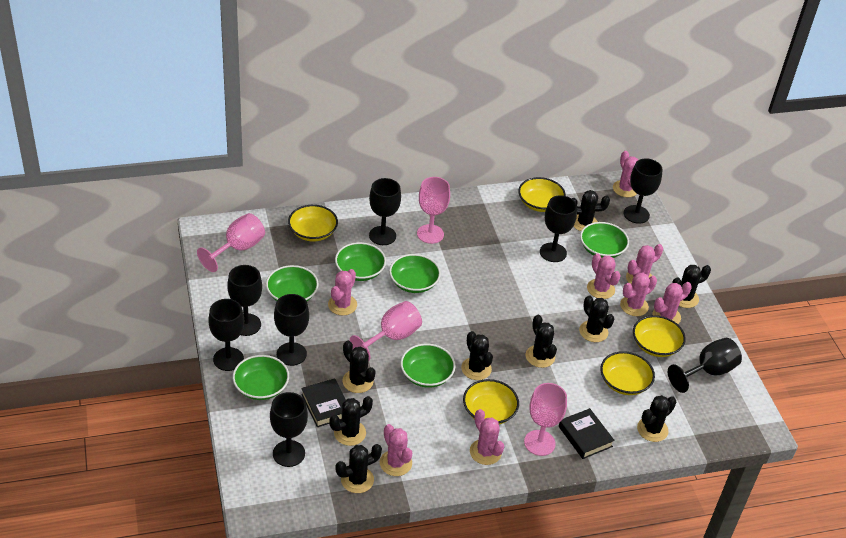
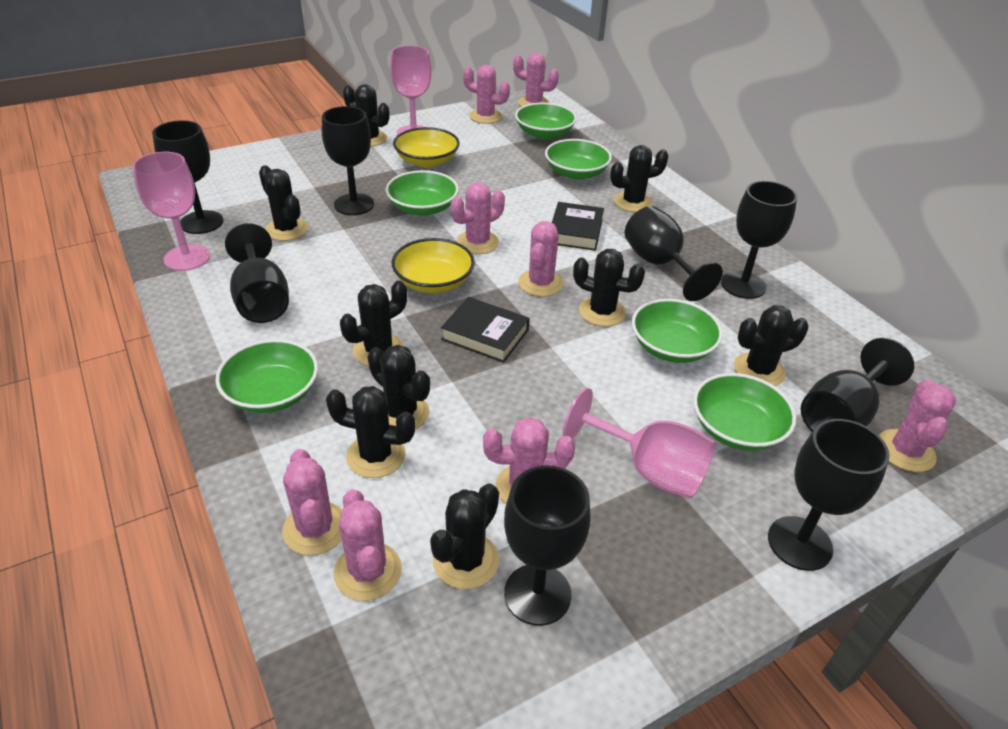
pink goblet: [197,213,265,272] [350,301,422,361] [417,177,450,244] [524,383,567,456] = 4 -> [132,152,210,271] [390,46,431,135] [563,388,716,499] = 3
yellow bowl: [288,205,338,241] [463,379,519,424] [518,177,566,212] [600,351,655,395] [633,315,686,357] = 5 -> [391,238,475,293] [393,127,460,168] = 2

